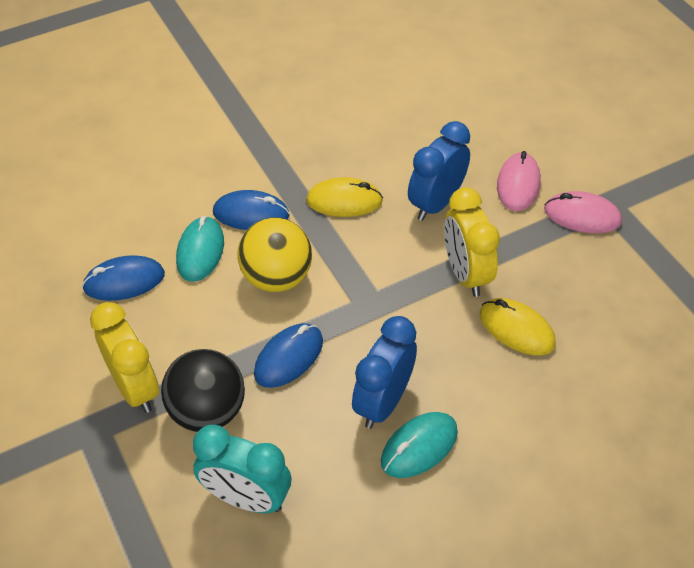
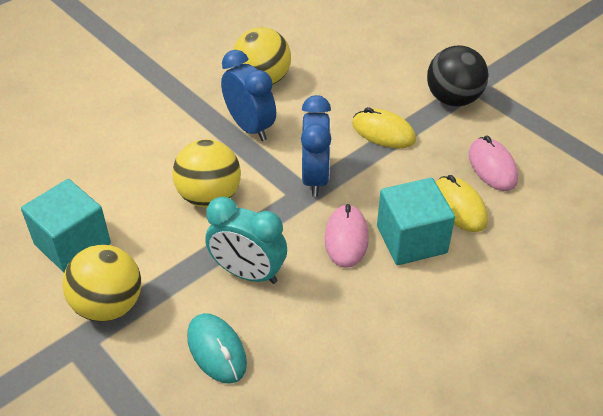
blue mouse: [82,255,165,301] [213,190,290,230] [254,323,323,388] = 3 -> none = 0
turquoise cube: none = 0 -> [21,179,111,272] [377,178,455,265] = 2
turquoise mouse: [176,216,224,282] [381,412,458,478] = 2 -> [187,313,247,384] = 1
yellow ball: [237,218,312,292] = 1 -> [63,245,141,322] [172,139,241,208] [233,27,291,85] = 3
yellow clock: [90,302,159,413] [444,187,500,297] = 2 -> none = 0

